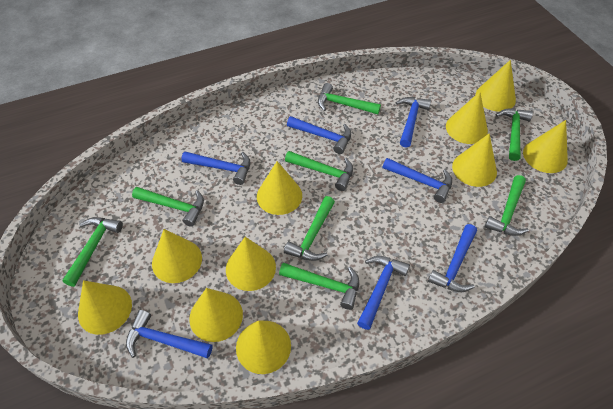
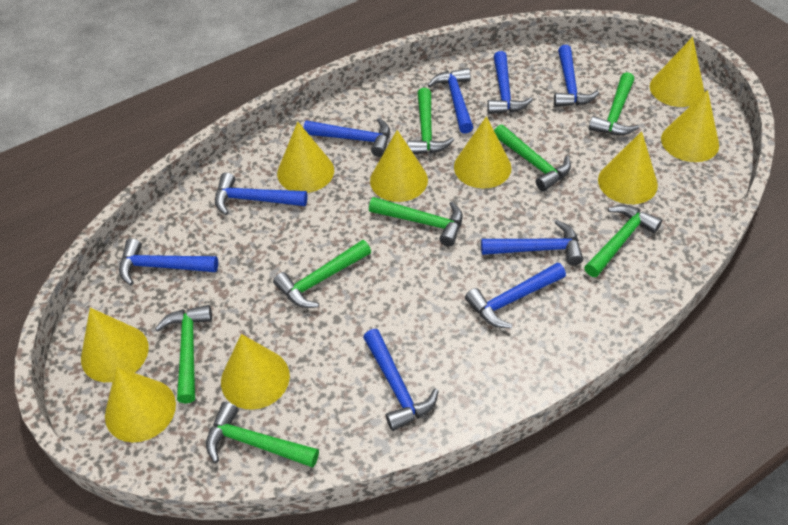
blue hammer: [126,310,213,358] [181,151,250,185] [287,116,351,154] [357,256,410,330] [383,158,452,203] [395,97,431,147] [428,224,477,292] = 7 -> [119,239,218,285] [215,172,307,215] [303,118,390,157] [363,329,438,431] [427,68,474,134] [465,263,566,328] [481,220,583,265] [487,51,533,114] [554,45,599,107] = 9
yellow cone: [78,280,132,335] [152,229,202,283] [189,288,243,342] [226,237,276,291] [236,320,291,374] [257,161,302,215] [446,92,488,144] [452,133,497,187] [476,60,516,112] [523,120,568,173] = 10 -> [81,308,149,382] [105,367,176,442] [221,334,290,410] [277,122,334,193] [370,130,428,202] [454,116,511,188] [598,131,658,204] [650,37,705,107] [661,90,719,162] = 9

